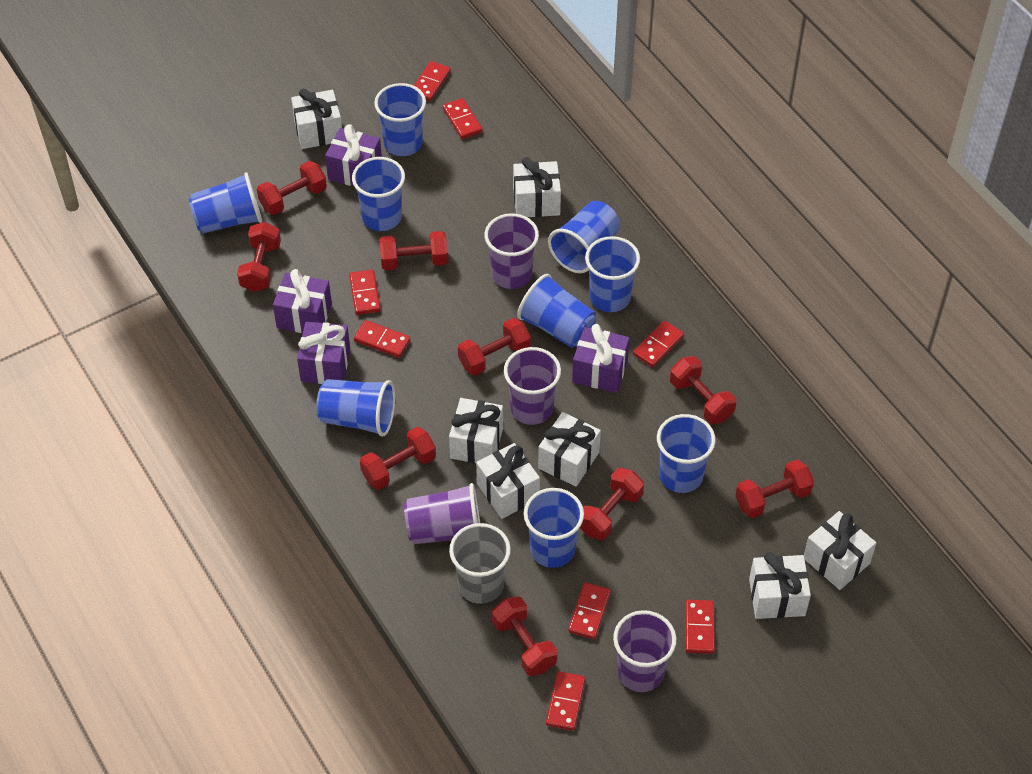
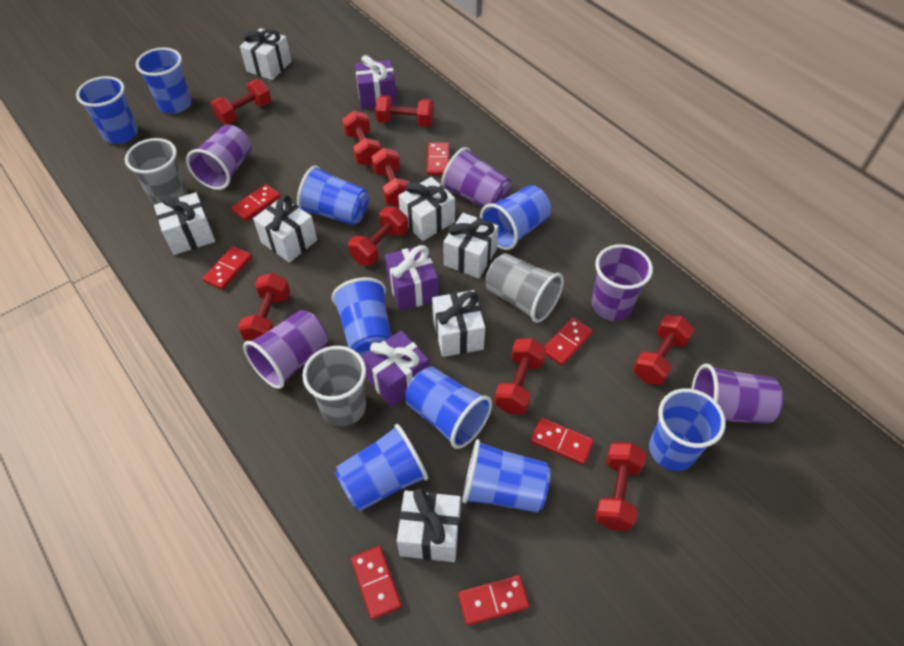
grey cup: [449,523,511,604] = 1 -> [125,138,188,206] [302,346,366,427] [485,253,564,323] = 3
purple cup: [404,483,480,544] [484,213,539,289] [504,347,561,425] [613,610,676,692] = 4 -> [186,125,252,190] [243,310,328,389] [441,147,511,207] [592,244,653,321] [691,363,783,424] = 5
purple gift: [273,269,332,333] [297,322,350,384] [325,124,382,186] [572,324,630,393] = 4 -> [355,55,397,109] [362,331,429,407] [385,245,439,311] = 3
red domino: [349,270,381,315] [354,320,411,358] [414,61,451,101] [442,98,483,139] [546,671,585,731] [568,582,611,639] [633,321,684,367] [685,600,715,654] = 8 -> [203,246,252,290] [231,184,281,221] [351,546,402,620] [427,142,449,175] [458,575,530,626] [531,418,594,465] [545,318,593,366] = 7

